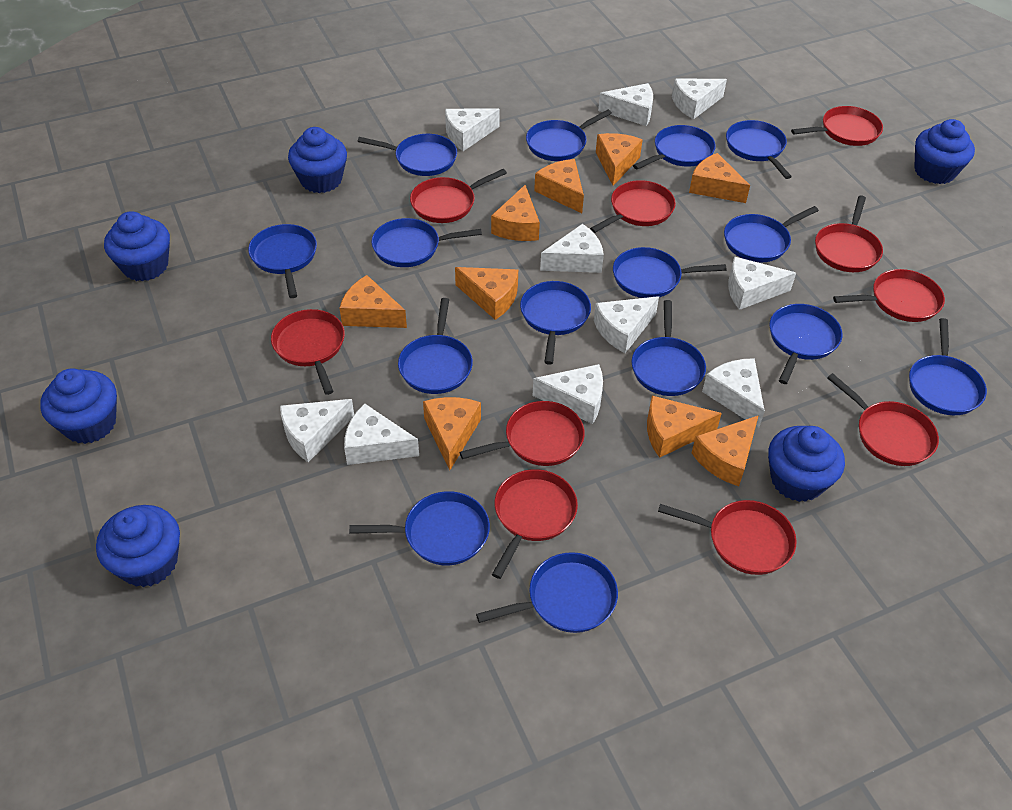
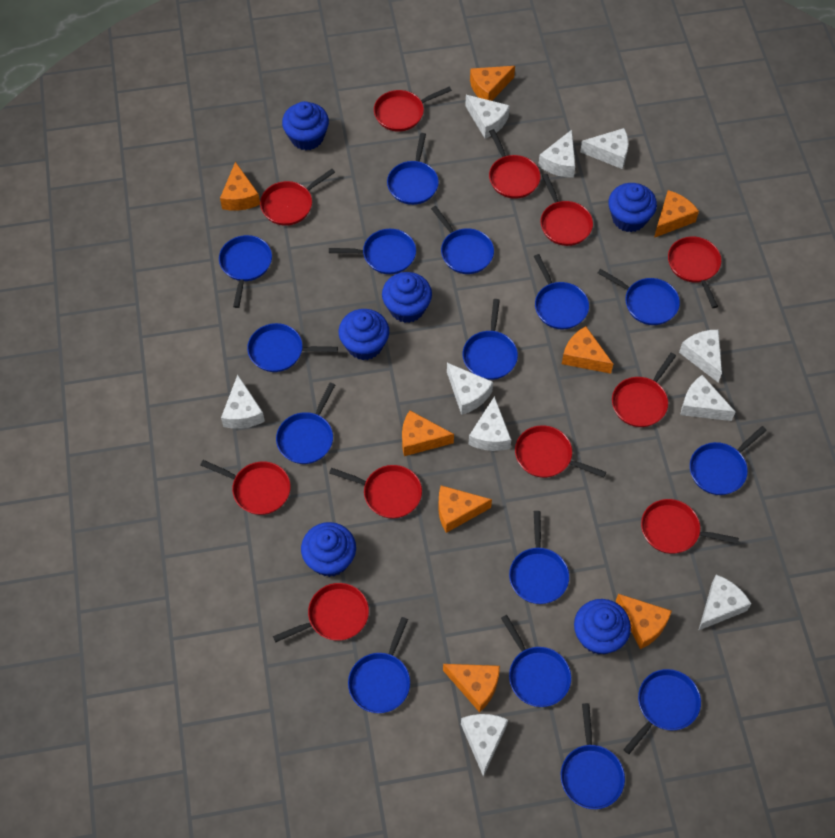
orange cheese: [340,275,407,328] [423,397,481,470] [455,267,518,320] [491,185,540,241] [534,159,584,213] [596,133,643,186] [647,396,722,458] [689,153,750,203] [692,415,759,486] = 9 -> [220,162,260,211] [402,410,454,456] [438,485,492,533] [443,664,500,713] [470,66,515,101] [562,326,613,374] [616,594,672,649] [654,190,699,238] = 8
red pan: [271,309,345,395] [410,169,507,223] [460,401,585,466] [492,469,578,579] [590,180,676,233] [658,500,797,575] [791,106,883,146] [815,195,883,272] [827,373,939,466] [833,269,945,322] = 10 -> [200,460,291,515] [260,169,335,226] [273,583,369,642] [329,465,422,519] [374,87,452,131] [489,129,541,199] [515,425,606,478] [540,174,593,246] [612,353,676,427] [641,499,739,554] [668,237,721,308] = 11

